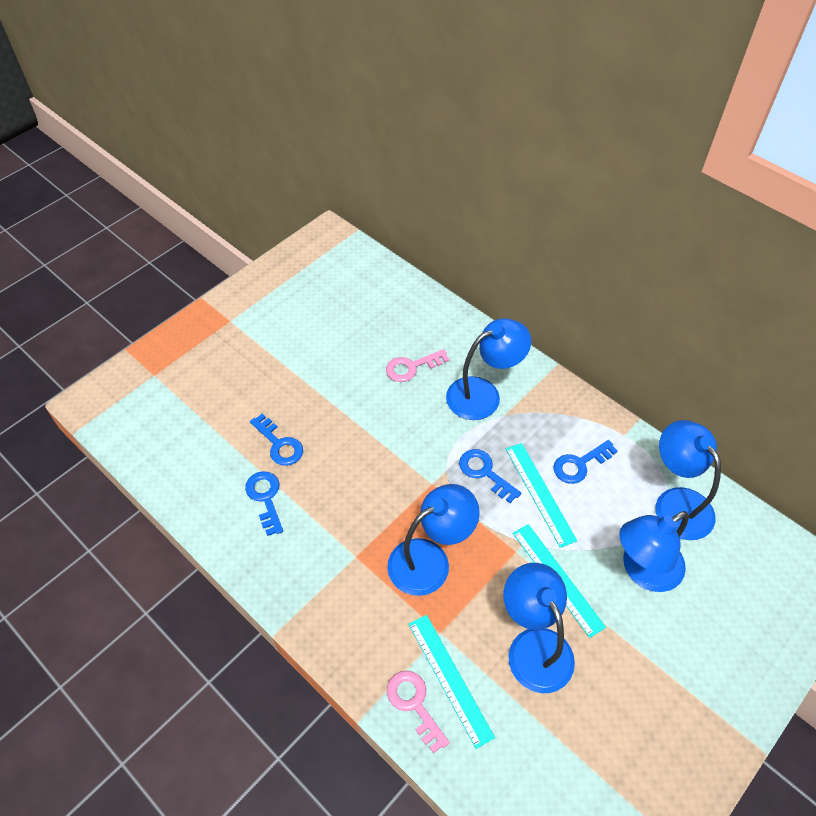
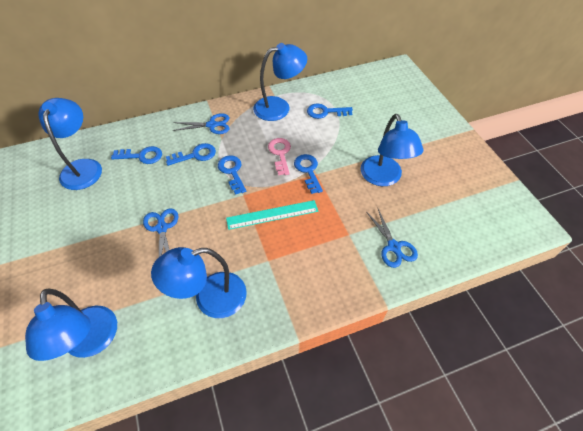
blue key: [245,471,283,536] [250,414,303,466] [459,449,521,503] [553,440,618,484] = 4 -> [111,146,162,164] [166,143,216,166] [218,155,246,195] [294,154,323,194] [307,104,353,119] = 5
blue scissors: none = 0 -> [143,208,178,257] [173,113,229,134] [367,209,418,268] = 3
pink key: [386,349,449,382] [387,671,450,753] = 2 -> [268,138,291,175] = 1
turquoise ruler: [408,615,495,749] [506,443,577,548] [513,524,606,638] = 3 -> [226,200,318,230] = 1

